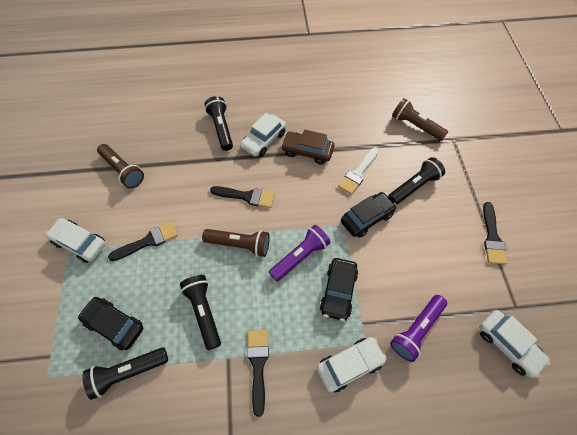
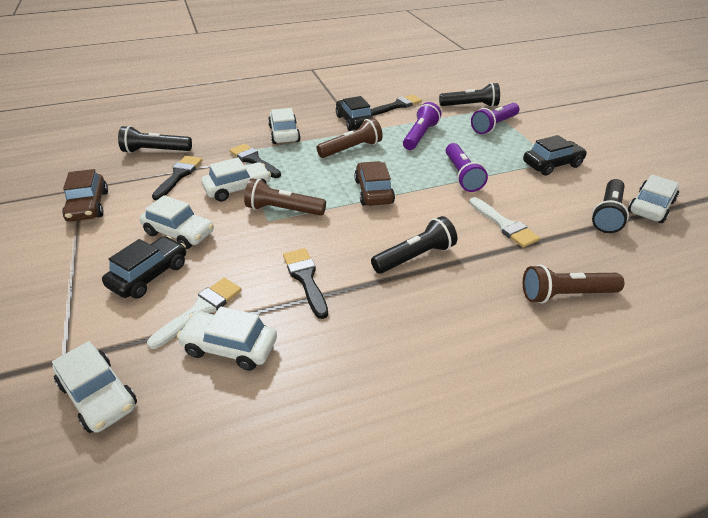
brown car: [281,129,334,164] = 1 -> [62,169,108,222] [354,161,395,206] = 2
purple flashlight: [269,225,331,282] [390,295,447,362] = 2 -> [403,102,441,150] [446,143,488,192] [471,103,520,134] = 3
white brush: [338,147,379,195] = 1 -> [147,278,242,349] [469,197,540,248] = 2
white car: [45,218,106,263] [240,113,286,157] [317,337,387,393] [479,310,550,378] = 4 -> [52,341,137,433] [140,195,214,249] [177,306,277,371] [201,157,271,202] [268,108,301,144] [628,175,679,223] = 6

